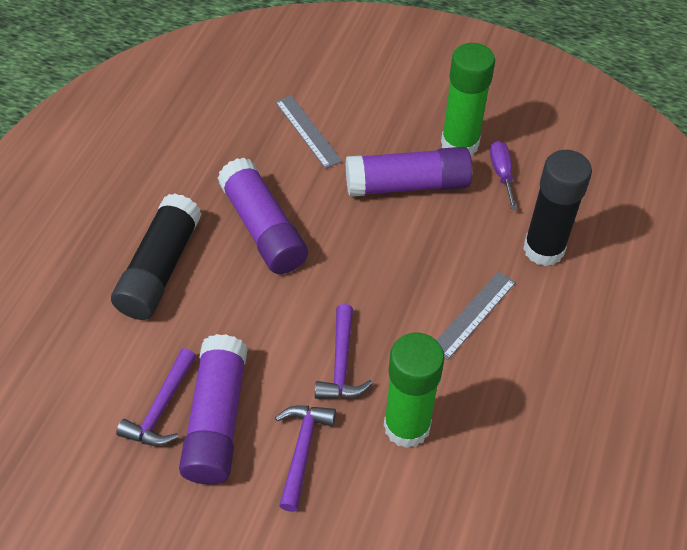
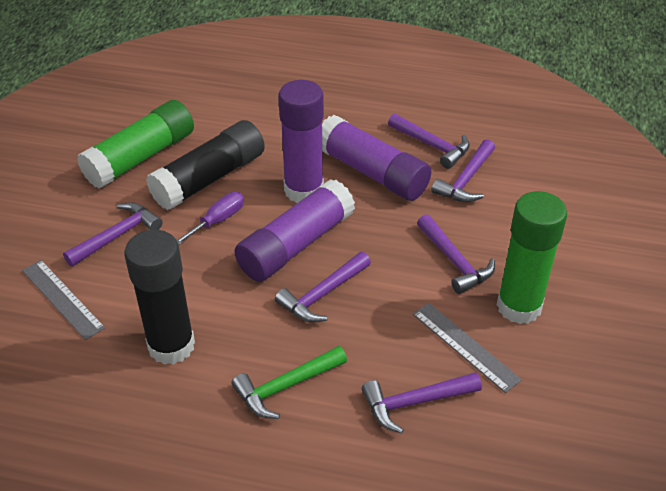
green hammer: none = 0 -> [232,346,347,419] = 1
purple hammer: [116,348,196,446] [275,406,336,512] [315,304,373,399] = 3 -> [63,202,163,267] [275,252,371,323] [362,372,482,433] [388,114,470,169] [417,214,495,294] [431,139,495,202] = 6

